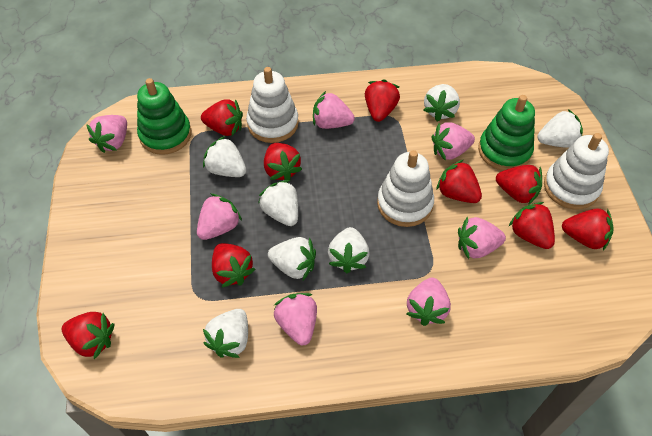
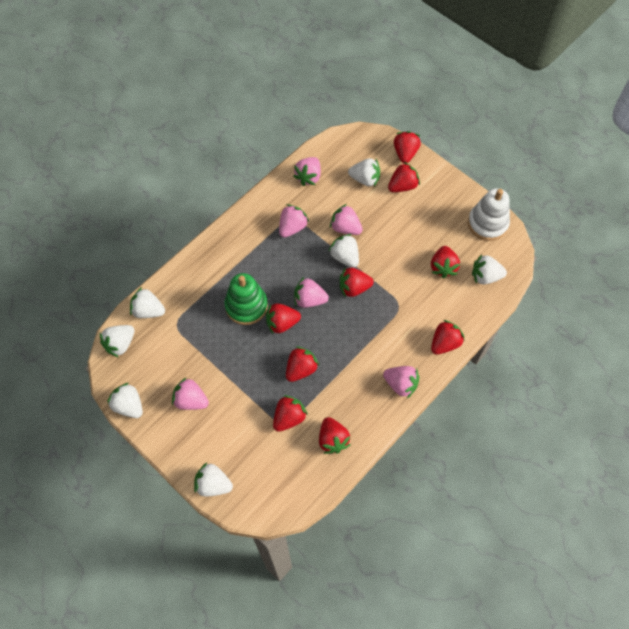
green stacking toy: [137,78,191,155] [478,95,535,171] = 2 -> [225,273,268,325] = 1
pink strawberry: [86,115,127,153] [197,194,242,240] [274,293,317,346] [313,91,355,129] [406,278,451,326] [432,122,475,161] [458,216,506,259] = 7 -> [172,377,209,410] [279,204,309,238] [293,157,321,186] [294,277,329,308] [330,204,363,235] [383,366,419,398] = 6
white stacking toy: [246,67,299,143] [377,150,434,227] [544,133,609,209] = 3 -> [468,188,510,241] = 1

